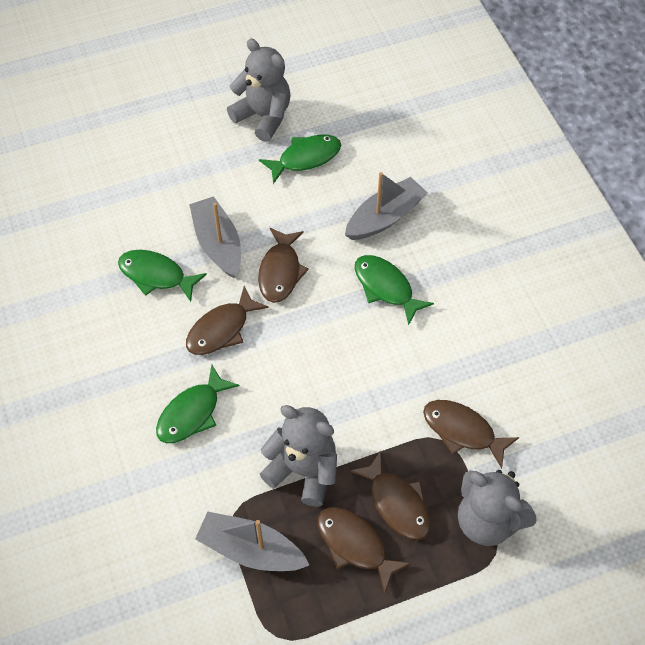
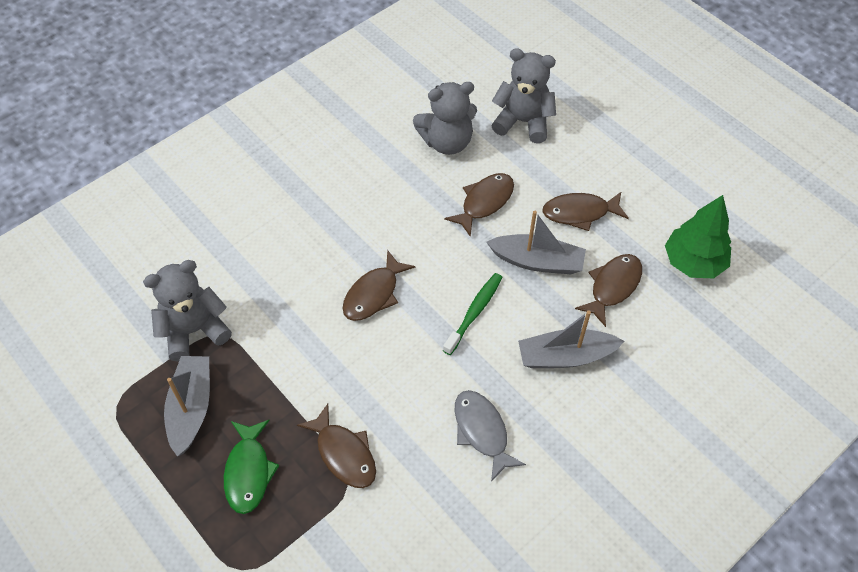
green fish: [118,250,207,302] [156,365,240,443] [259,134,341,184] [355,255,434,326] = 4 -> [224,420,279,514] = 1
green toothbrush: none = 0 -> [443,273,503,355] = 1
green tree: none = 0 -> [665,195,731,279] = 1
grey fish: none = 0 -> [455,390,526,482] = 1

